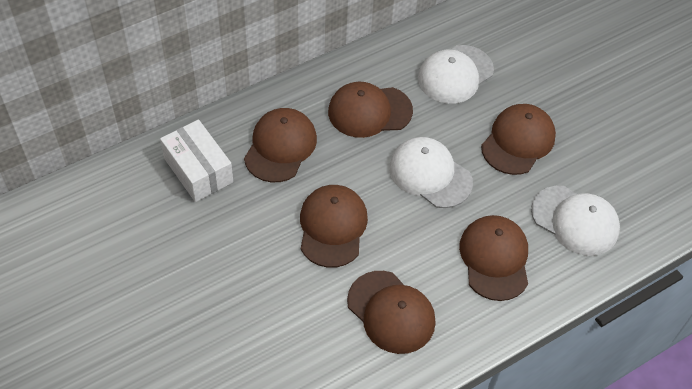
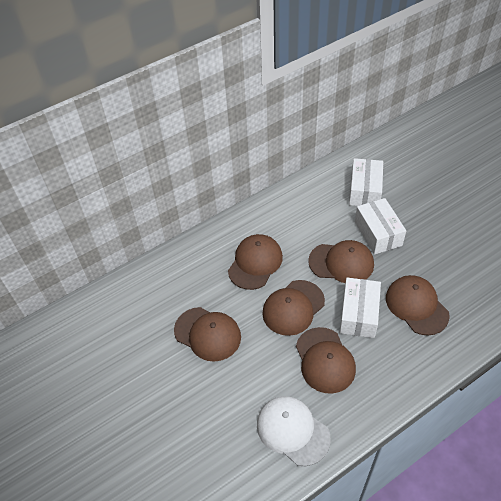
white box: [160,120,233,202] = 1 -> [340,277,381,338] [349,158,383,206] [355,198,406,255] = 3
white cap: [389,137,473,208] [418,45,494,104] [531,186,620,256] = 3 -> [257,396,331,466] = 1

